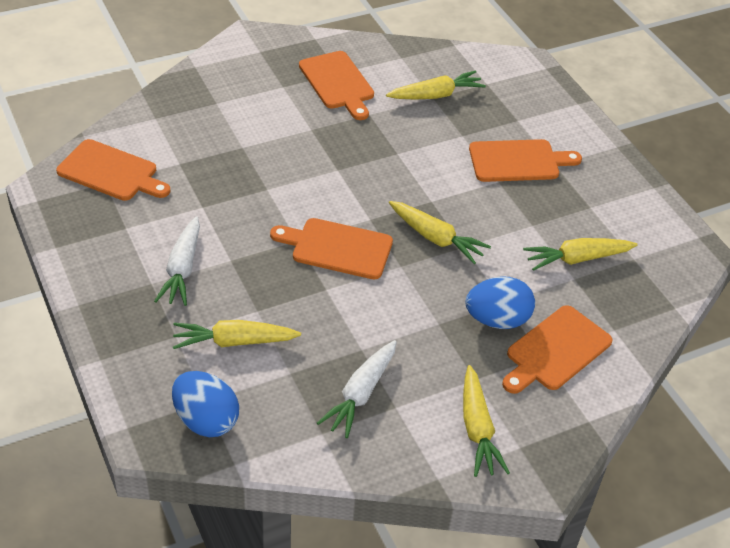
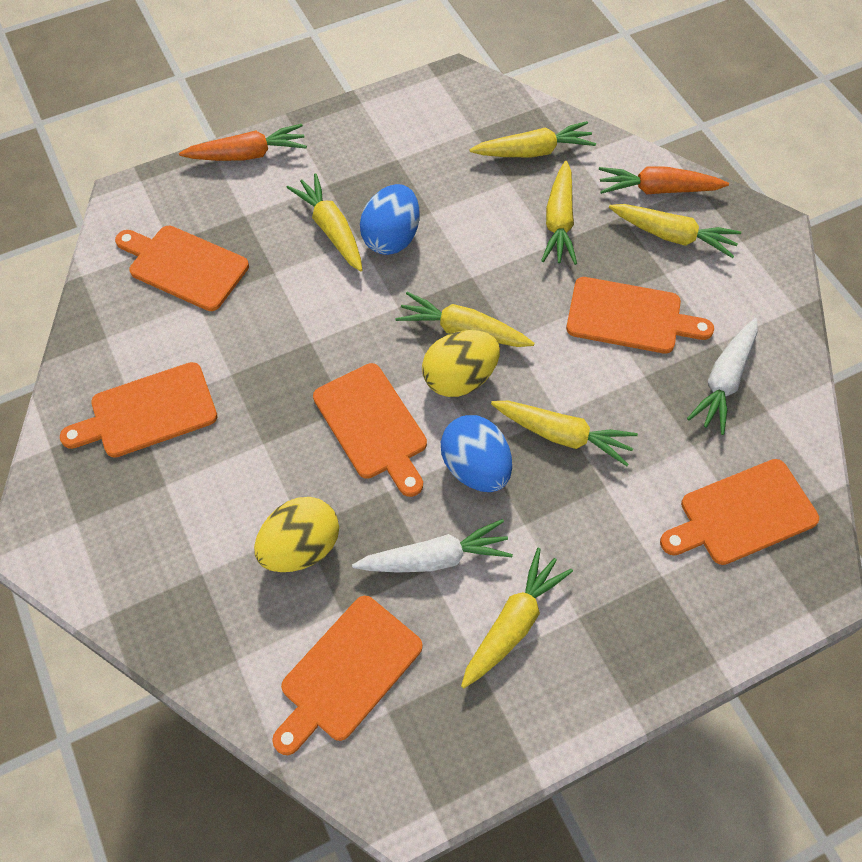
orange carrot: none = 0 -> [179,124,307,161] [599,167,729,194] = 2
orange cutting board: [56,139,170,201] [270,218,393,279] [299,51,374,120] [469,139,582,182] [502,305,612,394] = 5 -> [60,362,217,458] [115,226,249,311] [272,596,422,755] [313,363,427,497] [566,277,714,354] [660,459,819,565] = 6
yellow carrot: [173,320,301,349] [386,71,486,100] [389,201,491,264] [463,365,510,477] [523,238,638,271] = 5 -> [286,173,363,271] [395,292,534,347] [461,548,573,688] [469,121,596,157] [491,401,638,466] [541,161,577,265] [609,204,741,258] = 7
yellow egg: none = 0 -> [254,497,339,572] [422,330,500,397] = 2

